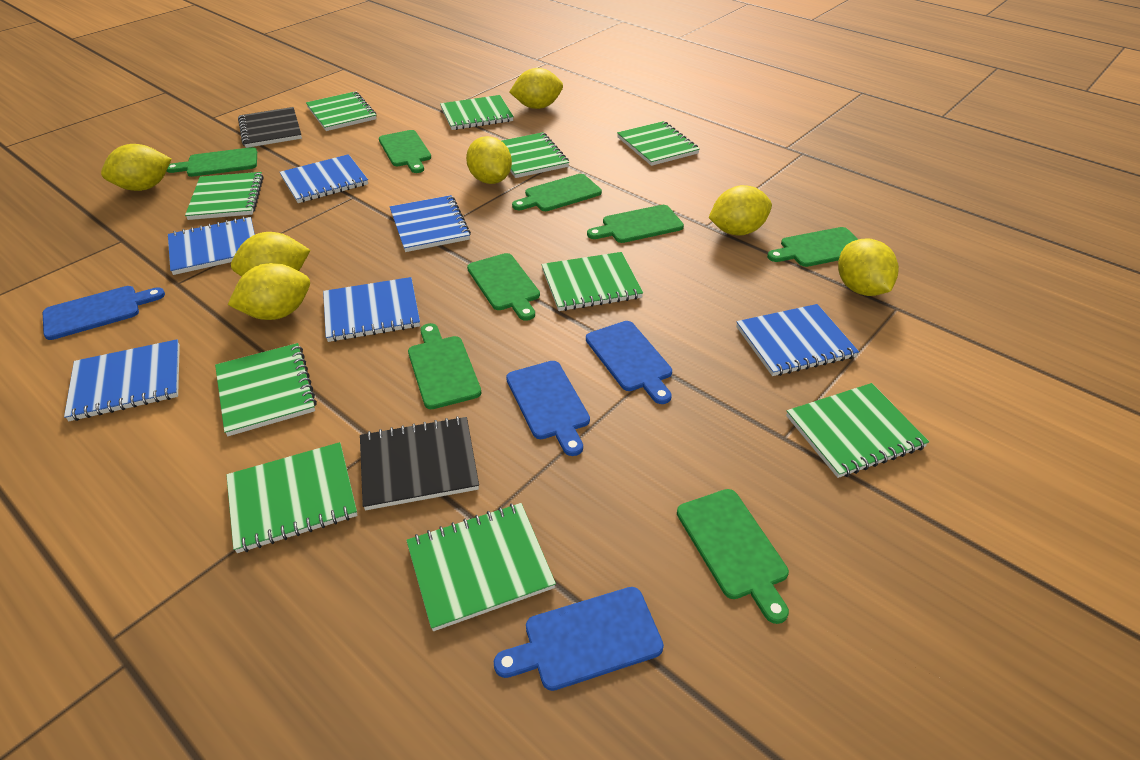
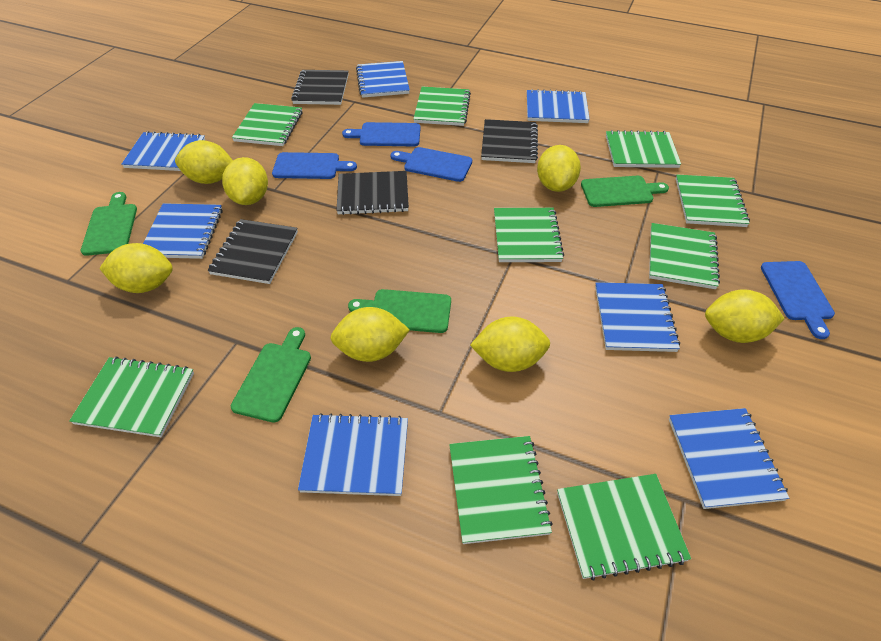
black notebook: [238,107,302,148] [360,416,479,510] = 2 -> [208,219,298,284] [291,70,349,105] [336,171,409,215] [481,119,538,163] = 4
blue notebook: [64,339,180,421] [168,217,255,275] [280,154,368,203] [323,277,420,342] [390,195,471,252] [736,304,859,376] = 6 -> [121,131,205,171] [143,203,223,259] [298,413,408,496] [356,61,410,98] [527,89,590,123] [595,282,680,352] [669,408,789,509] = 7
green cutting board: [167,147,257,177] [379,130,431,173] [408,323,481,409] [467,253,540,321] [512,174,602,211] [587,205,684,243] [677,489,789,624] [767,227,858,267] = 8 -> [81,192,137,256] [231,327,311,423] [348,289,451,333] [581,176,669,207] = 4
green notebook: [185,172,264,220] [215,343,317,436] [226,442,357,553] [306,91,377,131] [406,503,556,631] [440,95,514,130] [502,132,569,178] [541,252,643,311] [617,121,700,166] [786,383,929,478] = 10 -> [69,356,194,437] [232,103,303,146] [413,87,471,126] [449,436,553,544] [494,208,564,262] [557,474,691,580] [606,130,681,168] [649,223,720,289] [676,175,750,227] = 9

